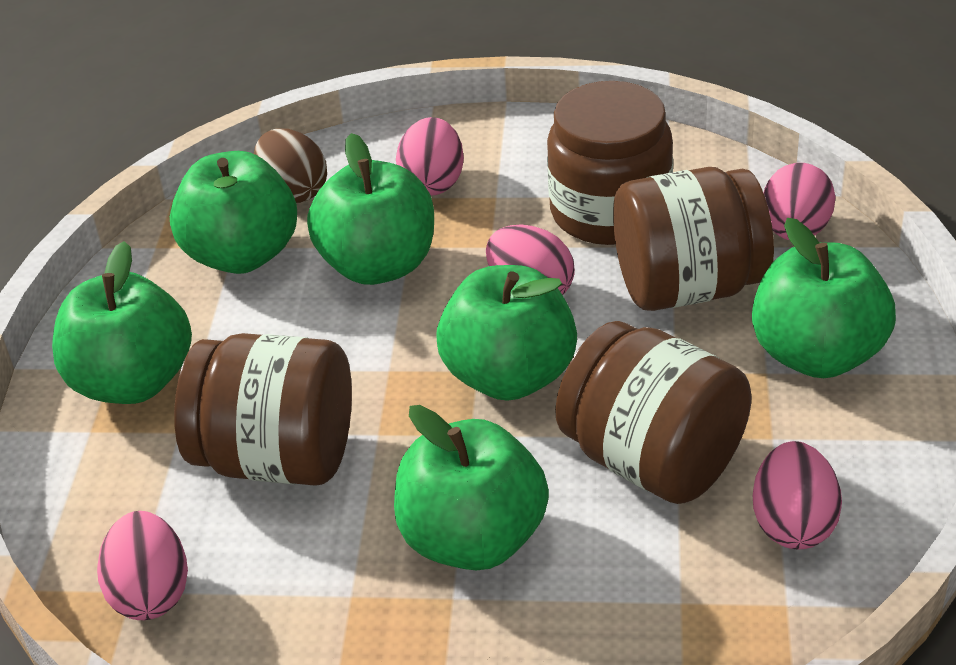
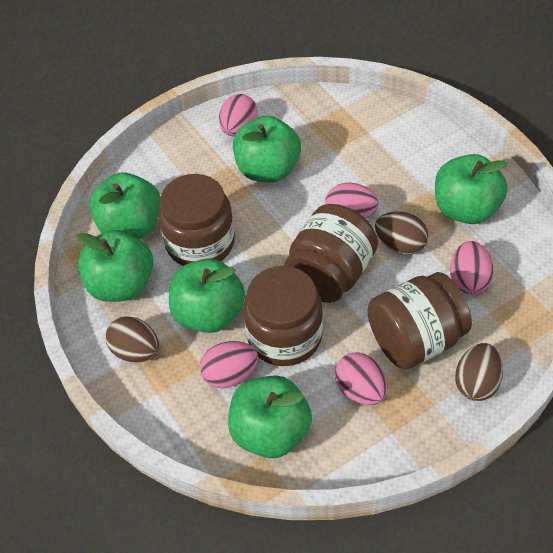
brown egg: [254,128,327,203] = 1 -> [106,316,159,362] [375,212,428,255] [455,343,503,401] = 3

